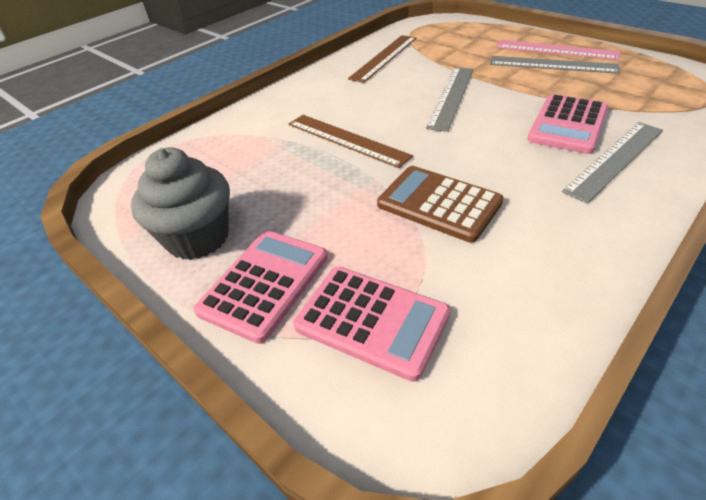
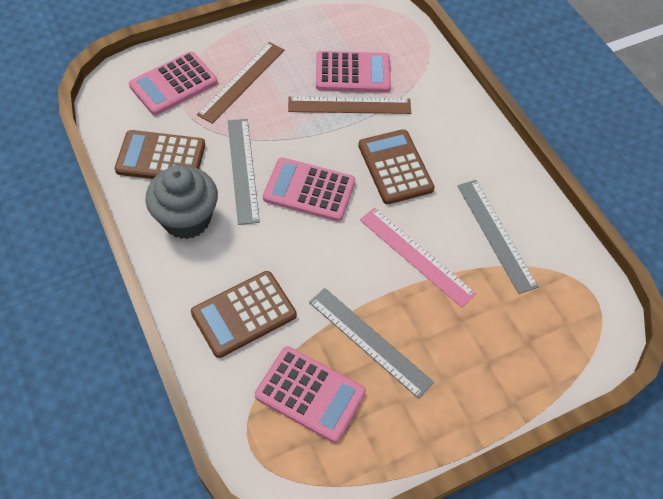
brown calculator: [377,166,504,243] = 1 -> [115,130,205,179] [191,271,296,358] [358,129,435,204] = 3
pink calculator: [194,230,328,344] [294,267,451,382] [527,94,608,154] = 3 -> [129,51,218,115] [255,346,366,443] [263,158,355,221] [316,51,391,92] = 4

